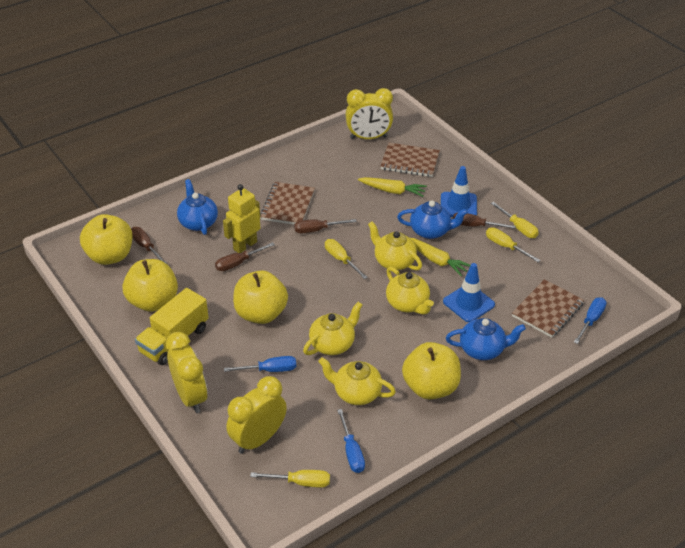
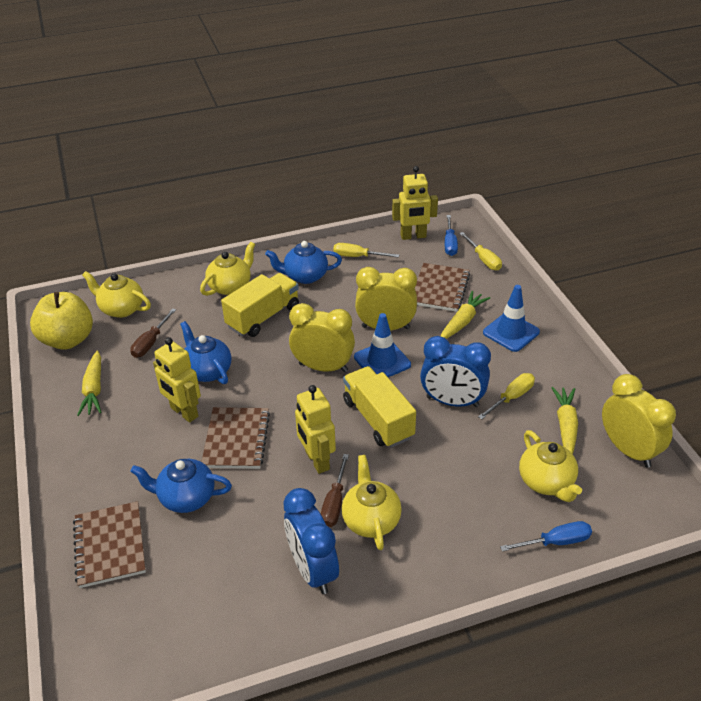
blue clock: none = 0 -> [283,488,339,594] [420,336,491,407] = 2
blue screwdriver: [224,356,296,372] [337,409,365,473] [574,297,607,344] = 3 -> [445,215,458,256] [500,521,592,552] = 2
brown screwdriver: [131,227,168,264] [215,242,275,271] [294,219,357,233] [453,212,516,229] = 4 -> [130,308,176,358] [321,454,349,527] = 2
yellow apple: [80,214,132,265] [122,259,178,312] [233,271,288,324] [402,342,461,399] = 4 -> [30,292,93,349] = 1
yellow carrot: [358,177,427,197] [410,238,471,276] = 2 -> [77,351,102,416] [441,291,490,339] [551,387,578,454] = 3
yellow robot: [223,184,260,253] = 1 -> [153,337,201,422] [295,385,336,474] [392,166,438,240] = 3
yellow screwdriver: [250,470,330,488] [325,239,368,279] [486,227,540,262] [491,202,539,238] = 4 -> [333,243,399,258] [459,232,502,271] [478,373,535,419] = 3
yellow truck: [135,288,209,365] = 1 -> [221,273,299,337] [343,366,416,448] = 2

